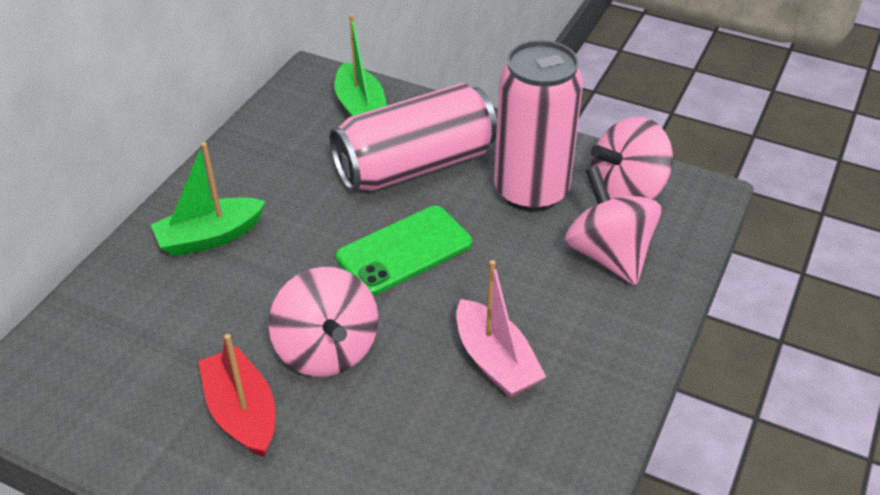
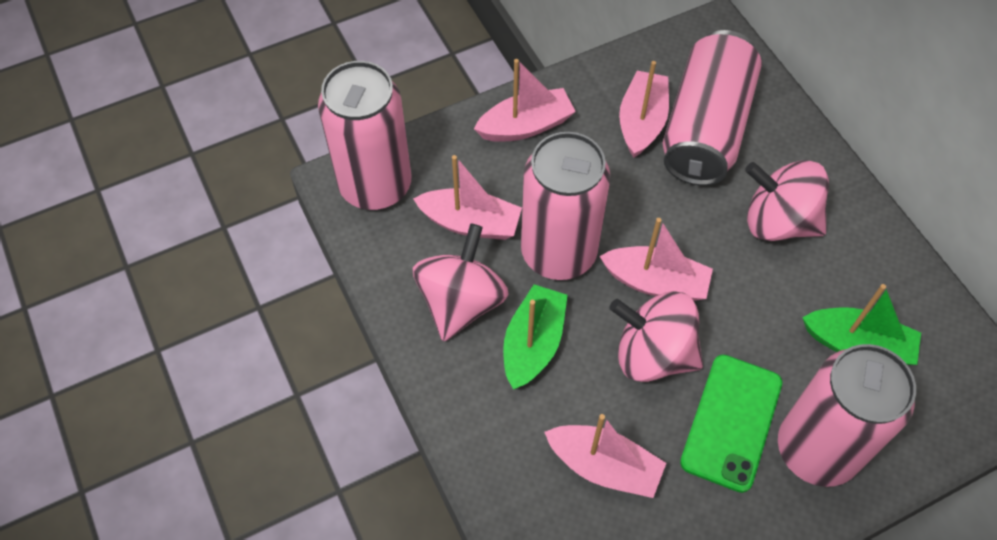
pink boat: [456,260,546,398] = 1 -> [413,155,522,240] [474,59,576,142] [544,414,666,498] [600,218,713,301] [619,61,669,158] = 5
pink can: [330,83,497,191] [494,40,583,212] = 2 -> [318,61,411,210] [521,132,611,280] [663,30,762,186] [778,344,916,487] = 4
red boat: [198,334,275,457] = 1 -> none = 0

